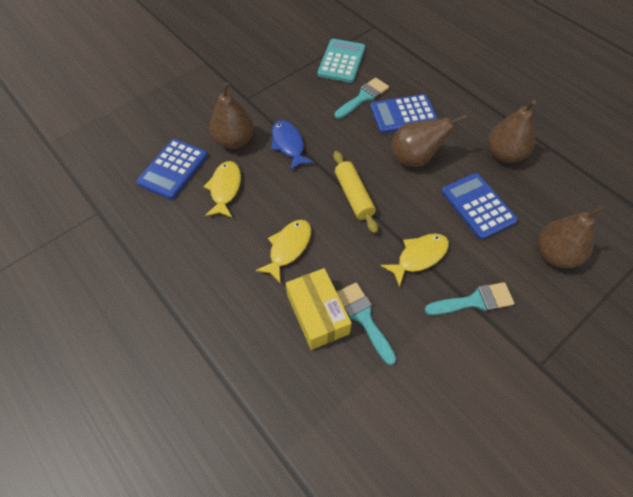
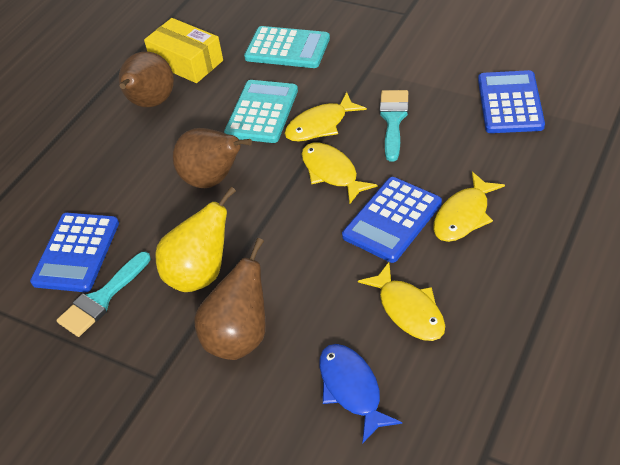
brown pear: [210,82,254,149] [391,114,467,167] [488,100,537,163] [538,205,604,268] = 4 -> [119,52,174,107] [173,128,252,188] [195,238,266,360] = 3
turquoise brush: [335,78,389,119] [337,282,396,365] [424,282,515,315] = 3 -> [57,252,151,337] [379,90,409,161] = 2
turquoise calculator: [317,39,365,83] = 1 -> [224,80,298,143] [244,26,330,68] = 2
yellow fish: [203,161,241,218] [255,220,311,284] [381,233,449,287] = 3 -> [284,92,367,141] [302,143,378,204] [358,262,445,341] [433,172,505,242] = 4
yellow pear: none = 0 -> [155,187,236,292] = 1
yellow rolling pin: [333,151,378,233] = 1 -> none = 0

